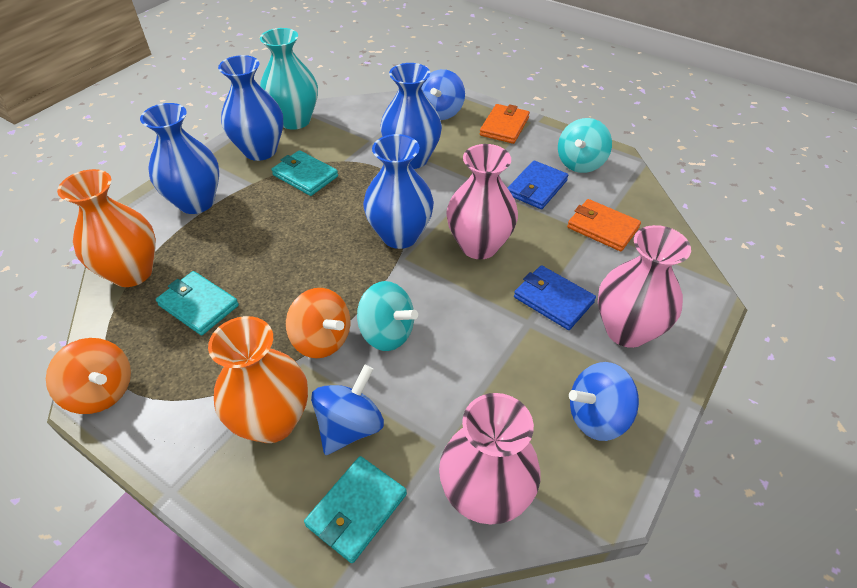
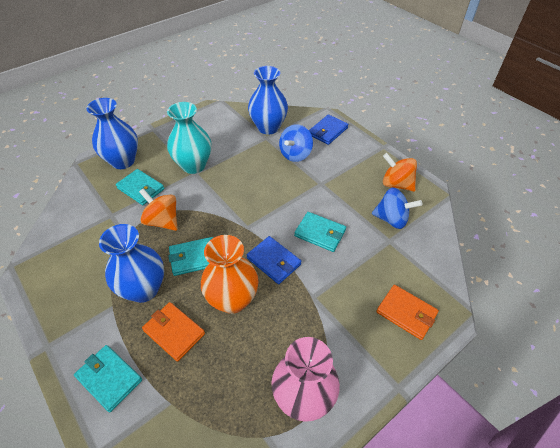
blue spinning top: [311,365,384,455] [421,69,465,120] [569,362,639,441] = 3 -> [279,124,313,162] [372,188,422,229] = 2
blue vase: [140,103,219,214] [218,55,283,161] [363,134,434,249] [380,63,442,169] = 4 -> [86,98,138,169] [99,224,164,303] [248,66,288,135] = 3
orange vase: [57,169,156,287] [208,316,308,443] = 2 -> [201,235,258,314] = 1
pink vase: [439,393,541,525] [446,144,518,259] [598,225,691,348] = 3 -> [271,337,340,422] = 1
turquoise spinning top: [357,281,418,351] [558,118,612,173] = 2 -> none = 0
turquoise wallet: [156,271,239,336] [271,150,338,196] [304,456,407,563] = 3 -> [74,345,142,412] [116,169,164,205] [169,237,213,276] [294,212,346,252] = 4

